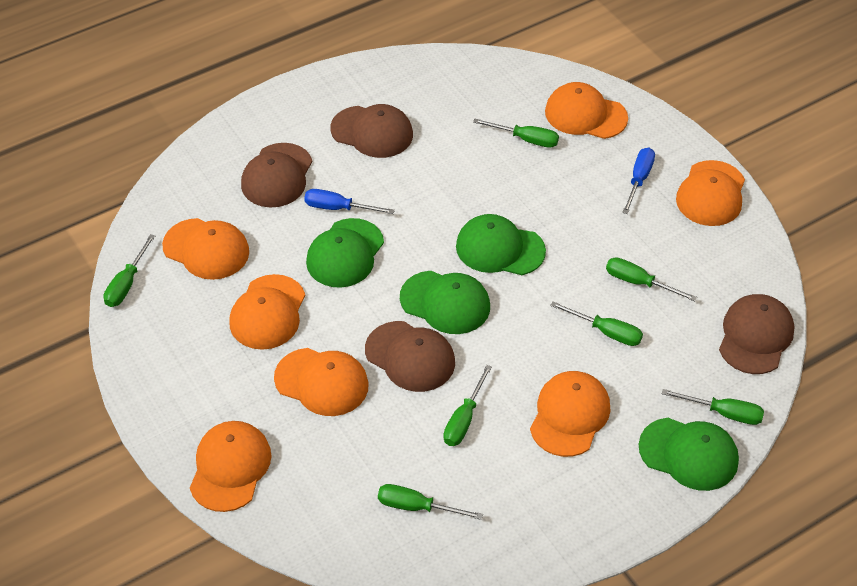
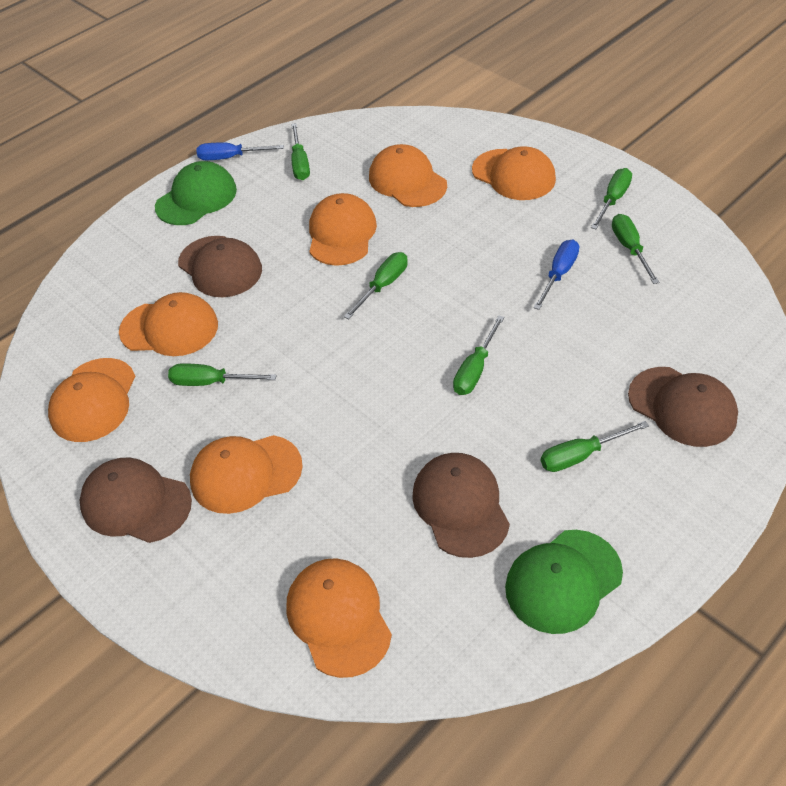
green cap: [306,218,384,288] [400,271,490,334] [456,214,546,275] [639,418,739,491] = 4 -> [155,161,237,225] [505,530,623,634] = 2

